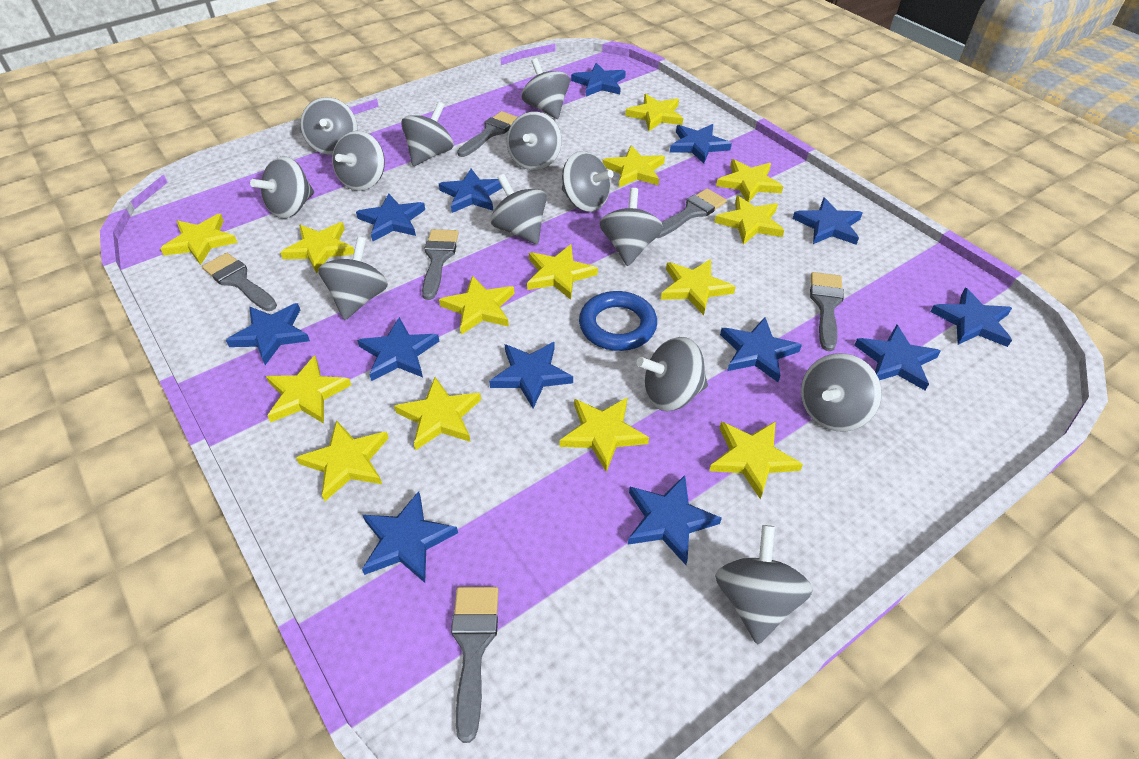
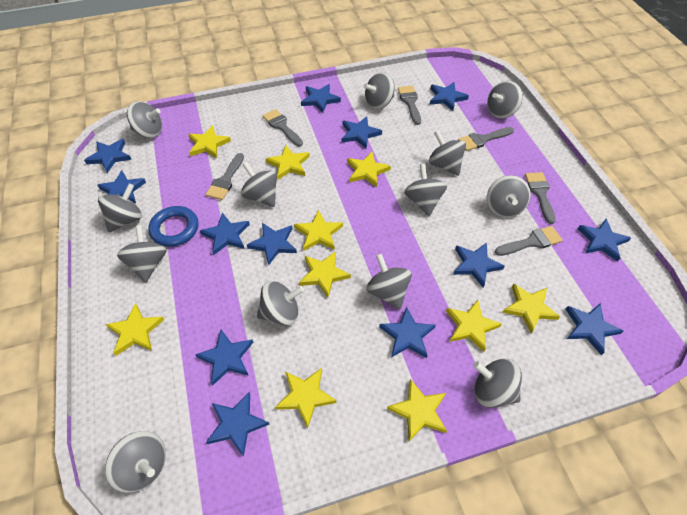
yellow star: [160,214,238,265] [266,355,351,424] [280,222,354,274] [296,420,389,501] [394,377,481,450] [439,275,515,335] [527,244,598,300] [559,398,649,472] [602,145,665,187] [625,94,683,131] [661,259,735,315] [709,421,803,499] [714,196,784,245] [716,159,783,202] = 14 -> [105,303,164,356] [188,125,231,158] [266,145,310,180] [275,368,337,428] [294,210,343,251] [299,251,351,297] [347,152,391,187] [387,379,447,441] [446,300,502,352] [502,283,560,333] = 10

